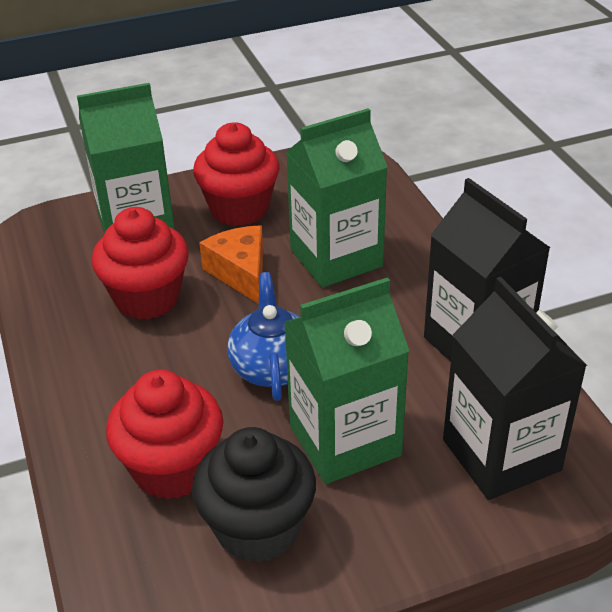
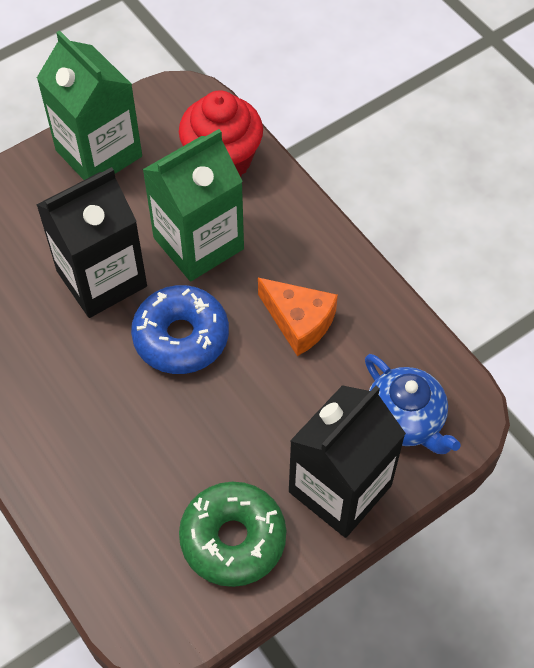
black cupcake: [192,427,316,563] = 1 -> none = 0
blue donut: none = 0 -> [131,285,229,374] = 1
green carton: [77,83,175,233] [284,277,409,484] [286,108,387,288] = 3 -> [37,30,142,180] [142,129,244,281] = 2
green donut: none = 0 -> [179,482,286,587] = 1
red cupcake: [91,207,189,320] [106,370,223,499] [193,122,280,226] = 3 -> [179,90,263,177] = 1

